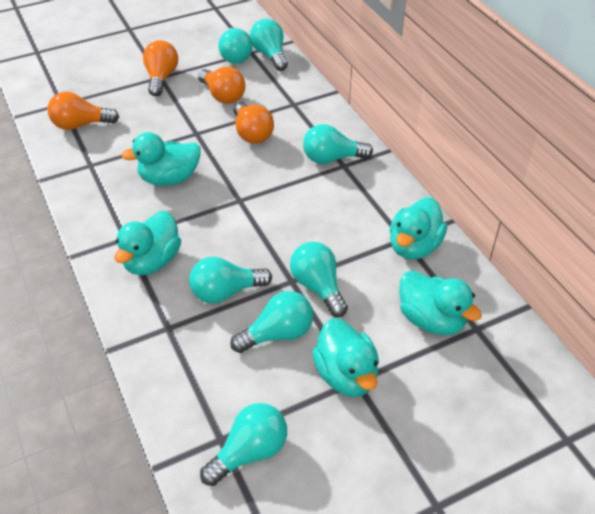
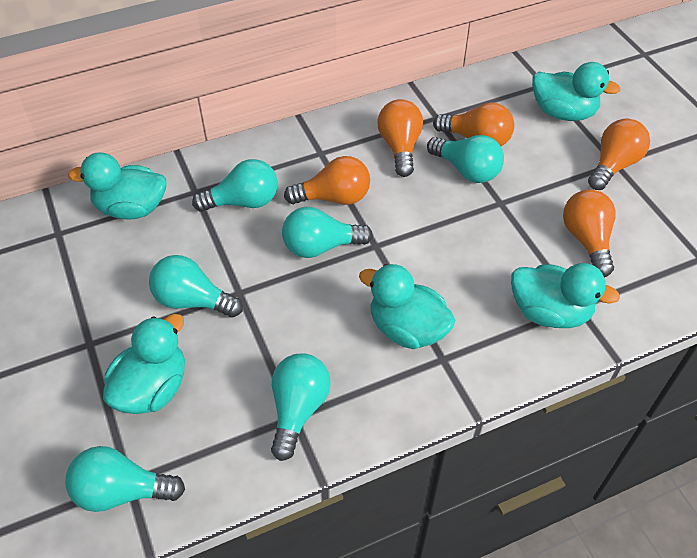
orange light bulb: [47,91,119,130] [143,40,178,96] [198,67,245,104] [233,102,274,144] = 4 -> [284,156,370,205] [378,99,423,177] [433,102,514,146] [563,189,615,277] [588,119,650,190] = 5
turquoise light bulb: [189,257,272,304] [200,403,287,486] [218,28,253,64] [230,291,313,353] [250,19,288,71] [290,242,348,317] [303,124,373,164] = 7 -> [65,446,185,512] [149,255,243,317] [192,159,278,212] [271,353,331,461] [282,207,373,258] [427,135,504,183] = 6

